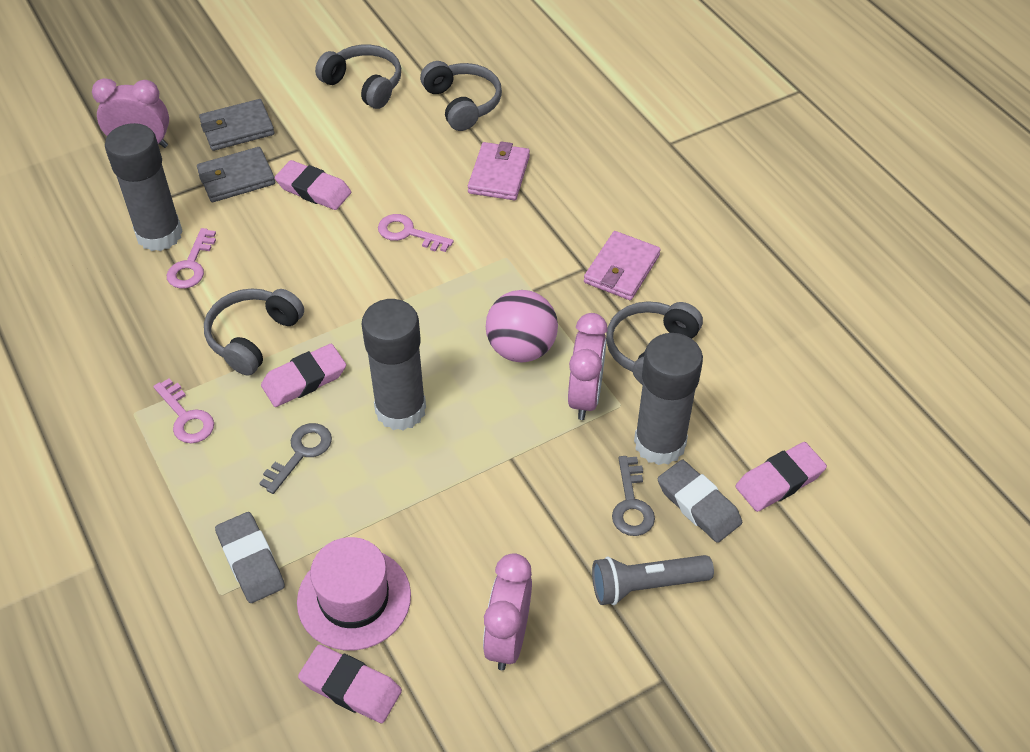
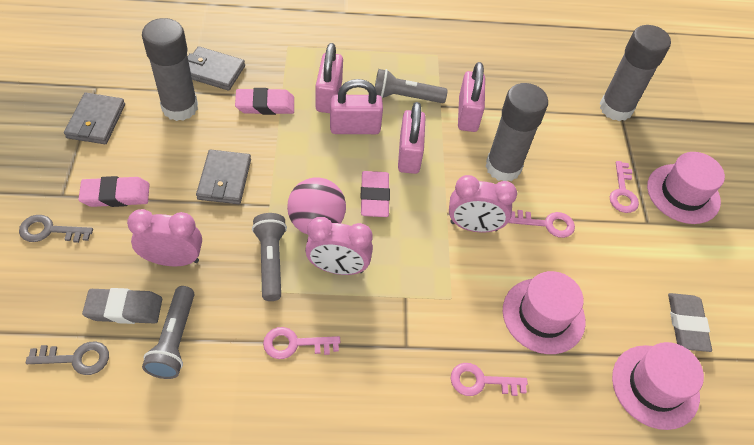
grey flashlight: [592,555,714,605] = 1 -> [142,286,194,379] [252,213,287,301] [375,69,448,103] = 3
grey headphones: [204,288,304,376] [315,44,401,109] [420,61,502,131] [606,301,703,385] = 4 -> none = 0
grey wallet: [197,147,275,202] [199,99,275,151] = 2 -> [64,93,125,144] [188,46,245,91] [196,150,251,204] = 3
pink eraser: [261,344,346,407] [275,160,351,210] [298,644,402,723] [736,442,827,512] = 4 -> [78,176,150,207] [235,88,294,115] [361,171,390,217] = 3
pink hat: [297,537,411,650] = 1 -> [503,271,586,354] [612,342,704,430] [647,152,725,224] = 3
pink key: [153,379,214,443] [167,228,216,289] [378,214,454,252] = 3 -> [263,327,340,359] [450,363,528,396] [509,210,575,238] [610,161,639,213] = 4
pink padlock: none = 0 -> [316,43,343,113] [330,79,383,134] [398,102,426,174] [458,62,485,132] = 4
pink wallet: [468,141,530,200] [584,231,661,300] = 2 -> none = 0

